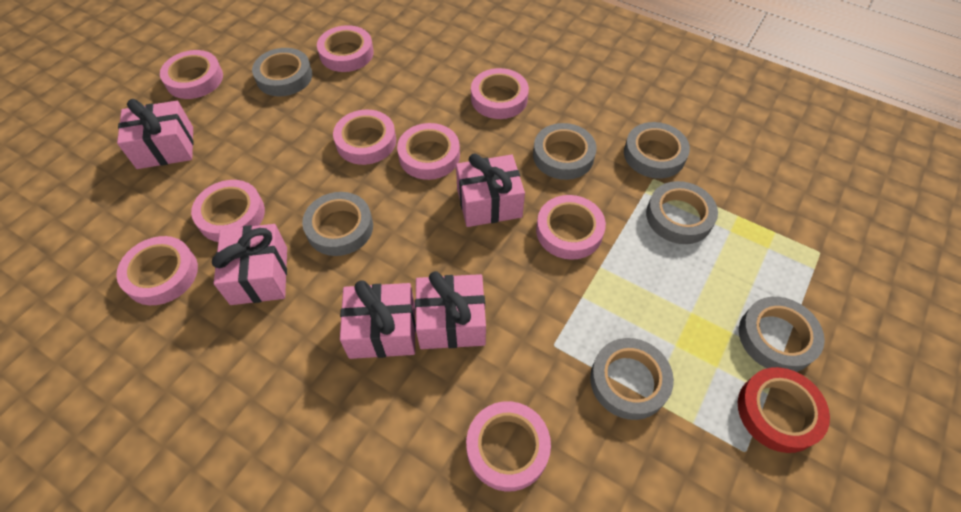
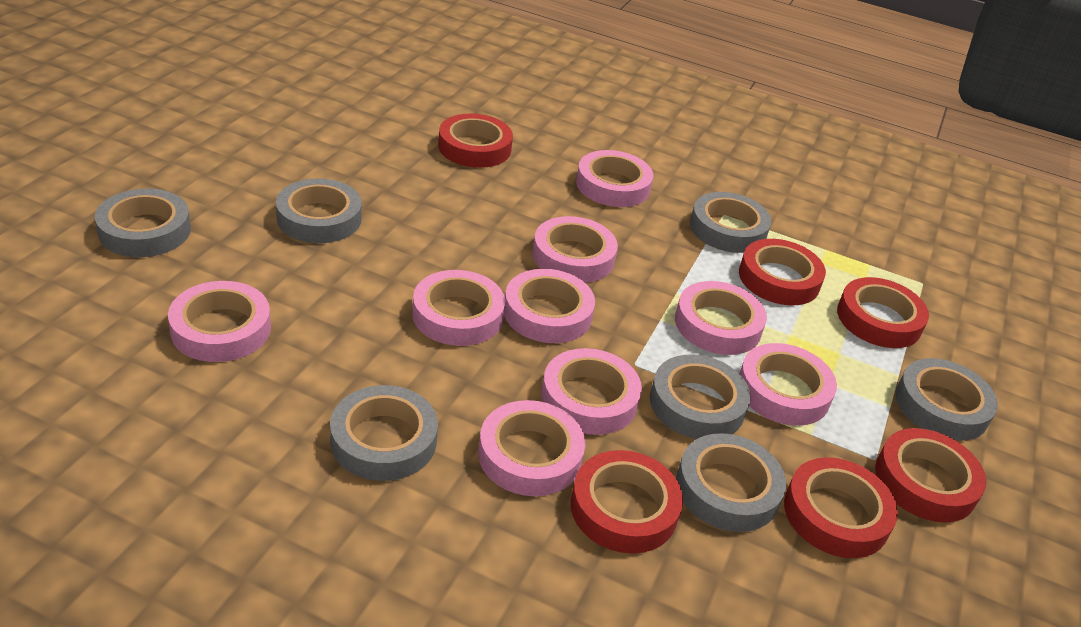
pink gift: [117,99,194,169] [212,224,287,305] [340,280,416,359] [415,271,486,349] [456,153,525,227] = 5 -> none = 0
red tape: [738,367,830,453] = 1 -> [438,113,513,168] [571,450,683,554] [739,239,826,305] [784,457,898,558] [837,277,929,348] [875,428,986,523] = 6

